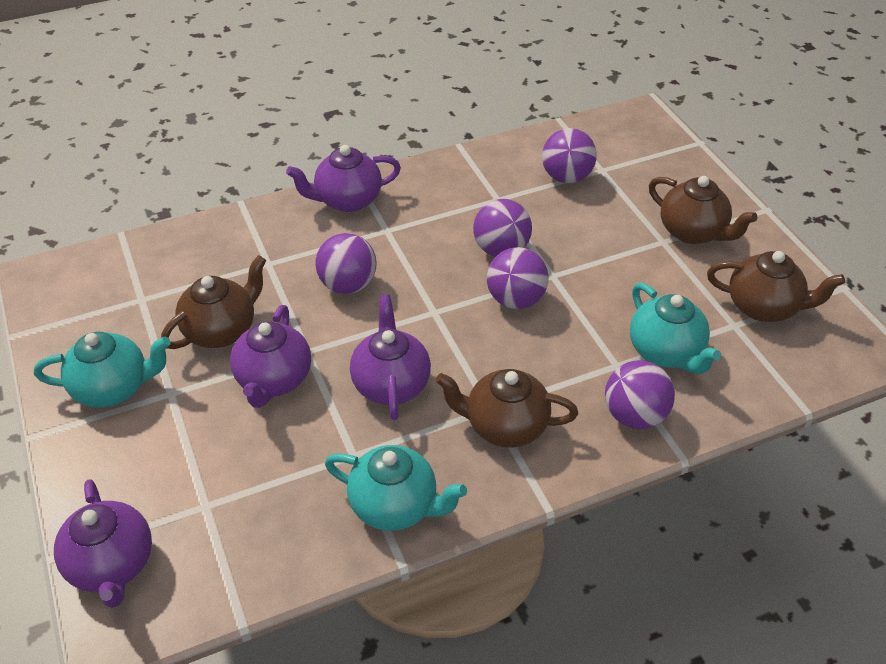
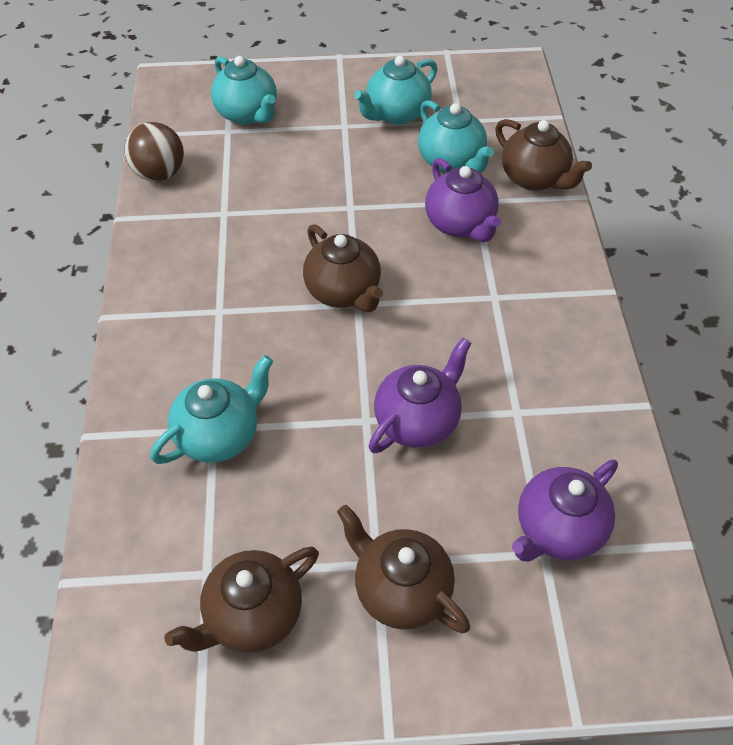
brown ball: none = 0 -> [124,122,184,181] = 1
purple ball: [315,233,377,294] [473,199,532,257] [487,247,549,309] [542,128,597,183] [605,360,675,429] = 5 -> none = 0
purple teapot: [54,479,152,608] [230,305,311,408] [286,145,401,212] [350,295,431,420] = 4 -> [369,338,471,453] [425,158,501,242] [512,459,618,562] = 3
turquoise teapot: [34,332,171,408] [325,445,467,531] [630,283,721,374] = 3 -> [150,355,273,464] [211,56,277,125] [354,56,438,125] [418,100,494,173] = 4

